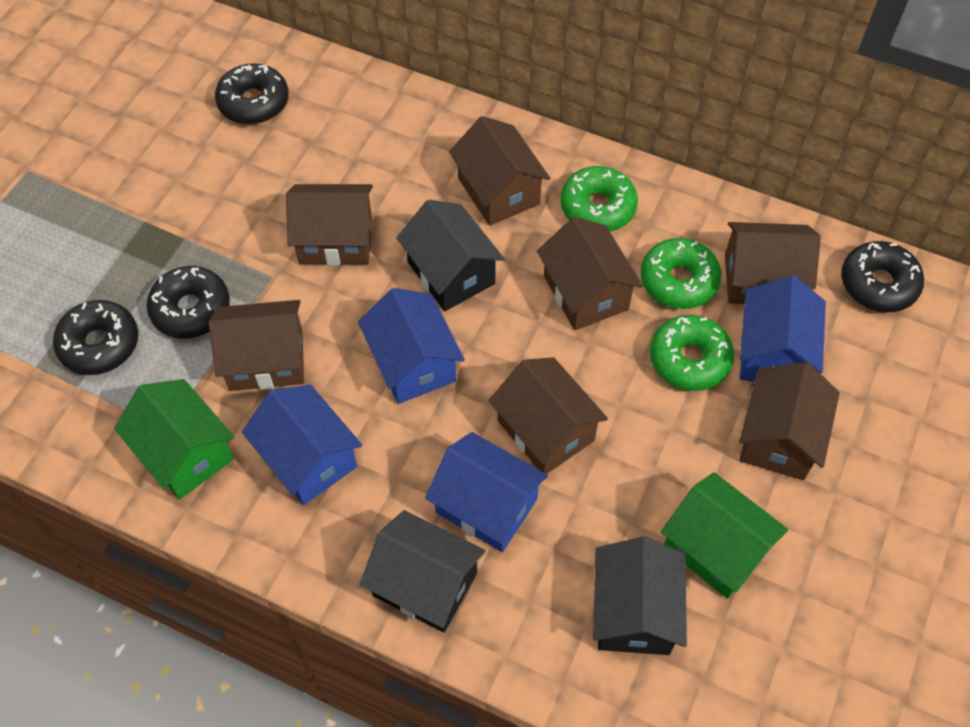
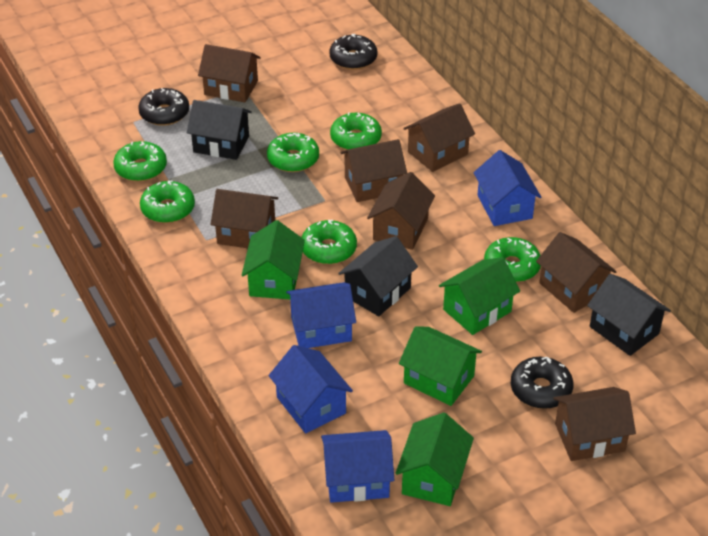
black donut: [53,300,138,375] [147,266,230,339] [215,63,289,124] [841,241,924,312] = 4 -> [138,88,189,126] [329,34,377,70] [511,357,574,409] = 3
green donut: [560,166,638,232] [640,238,721,309] [650,315,734,391] = 3 -> [113,141,167,181] [140,180,195,223] [267,133,319,172] [301,220,357,264] [330,112,382,150] [484,237,541,282] = 6
green house: [114,379,234,499] [661,472,788,599] = 2 -> [241,220,305,299] [396,413,474,506] [399,326,482,406] [439,257,520,335] = 4

